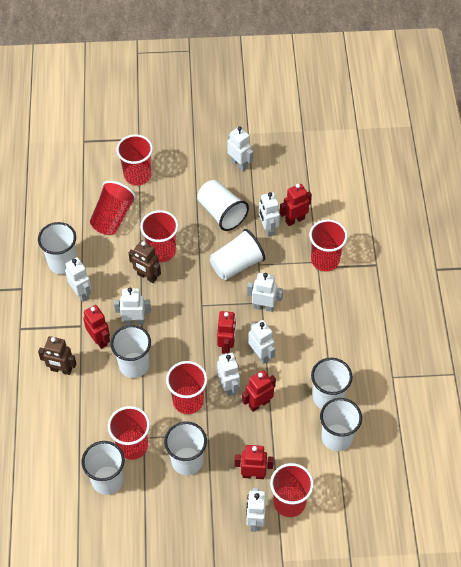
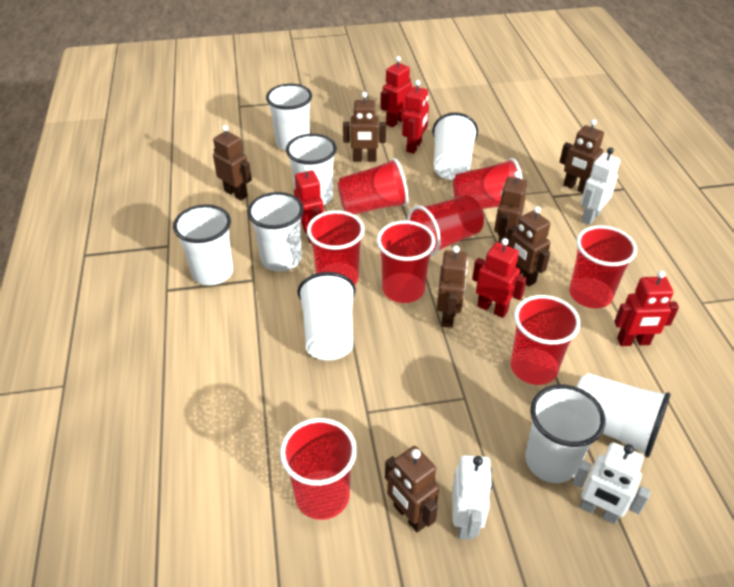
brown robot: [38,336,76,375] [128,240,161,283] = 2 -> [213,125,252,201] [343,92,386,162] [385,446,439,532] [437,246,468,328] [494,171,527,243] [506,206,551,287] [560,119,604,193] = 7
red cup: [90,181,136,235] [108,406,150,460] [116,134,153,186] [140,210,179,262] [166,361,208,414] [270,463,314,517] [309,219,348,271] = 7 -> [280,418,357,520] [307,210,365,285] [338,158,409,214] [377,221,435,303] [407,195,484,257] [453,158,523,209] [511,295,580,385] [569,225,637,308] = 8
white robot: [65,257,91,302] [114,288,151,325] [217,353,240,396] [227,126,253,171] [246,487,266,532] [247,273,283,312] [248,320,275,364] [259,192,280,237] = 8 -> [452,455,493,540] [573,442,651,524] [581,147,621,225] = 3

